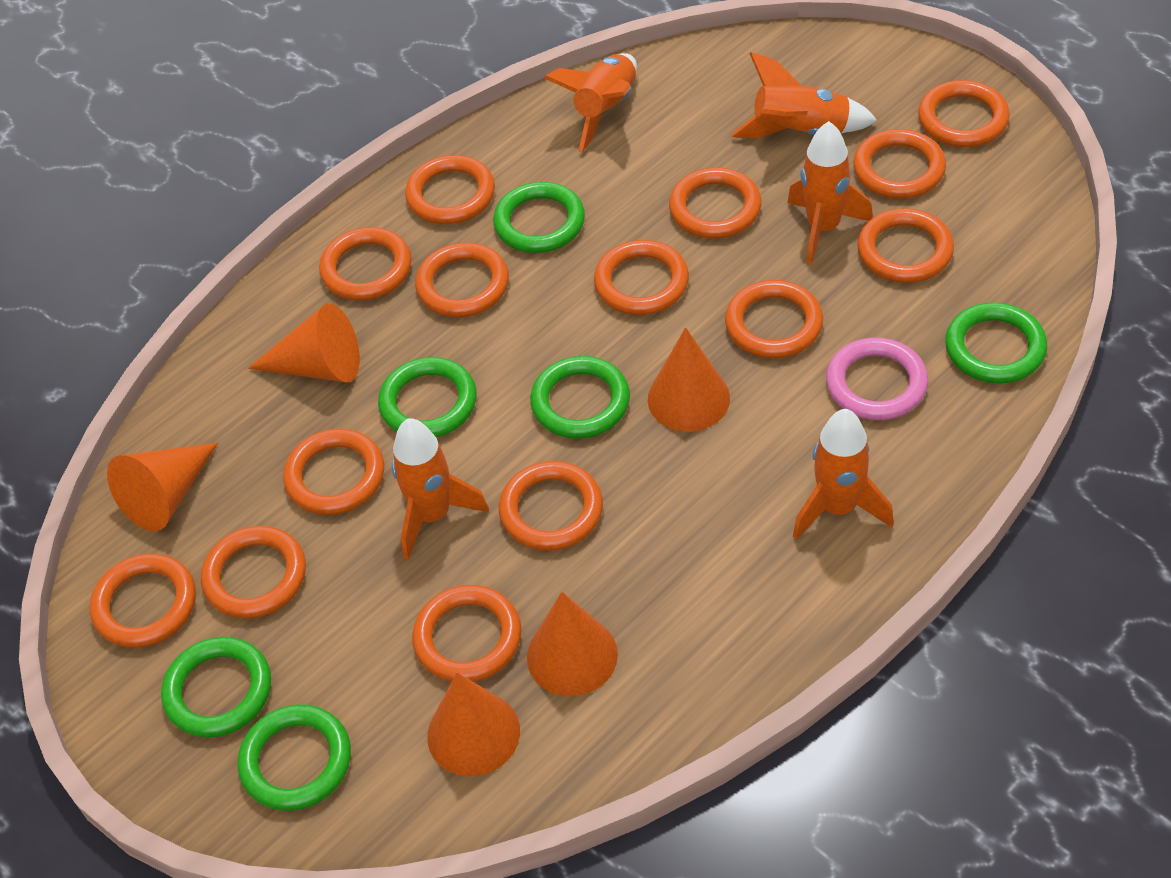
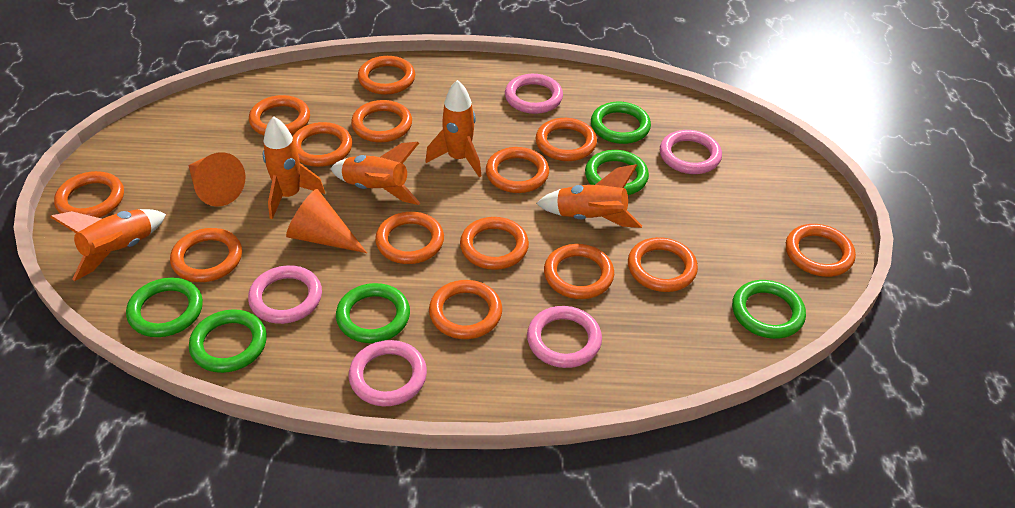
orange cone: [107,443,218,531] [248,304,360,382] [427,673,520,777] [527,592,618,696] [648,327,730,432] = 5 -> [188,152,245,207] [286,189,367,253] = 2
pink ring: [826,338,928,420] = 1 -> [248,265,322,324] [349,340,427,406] [505,74,563,114] [527,306,602,368] [660,130,722,174] = 5

